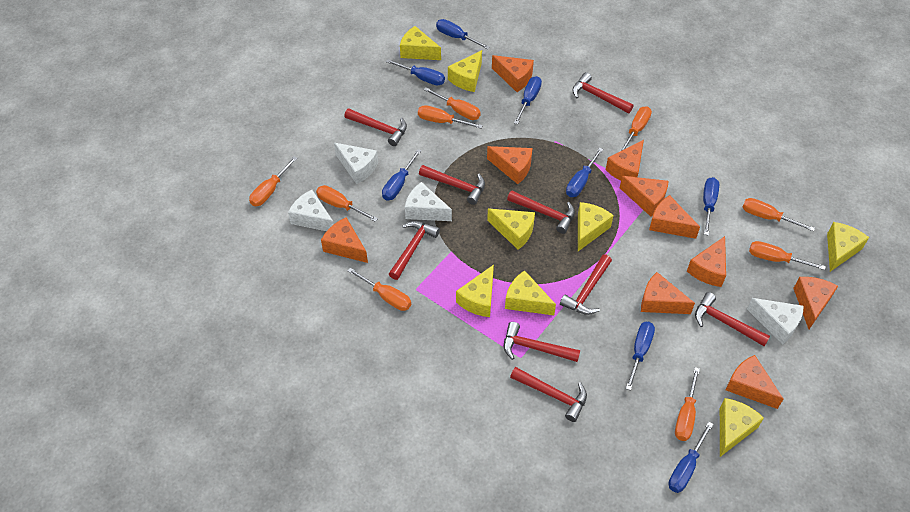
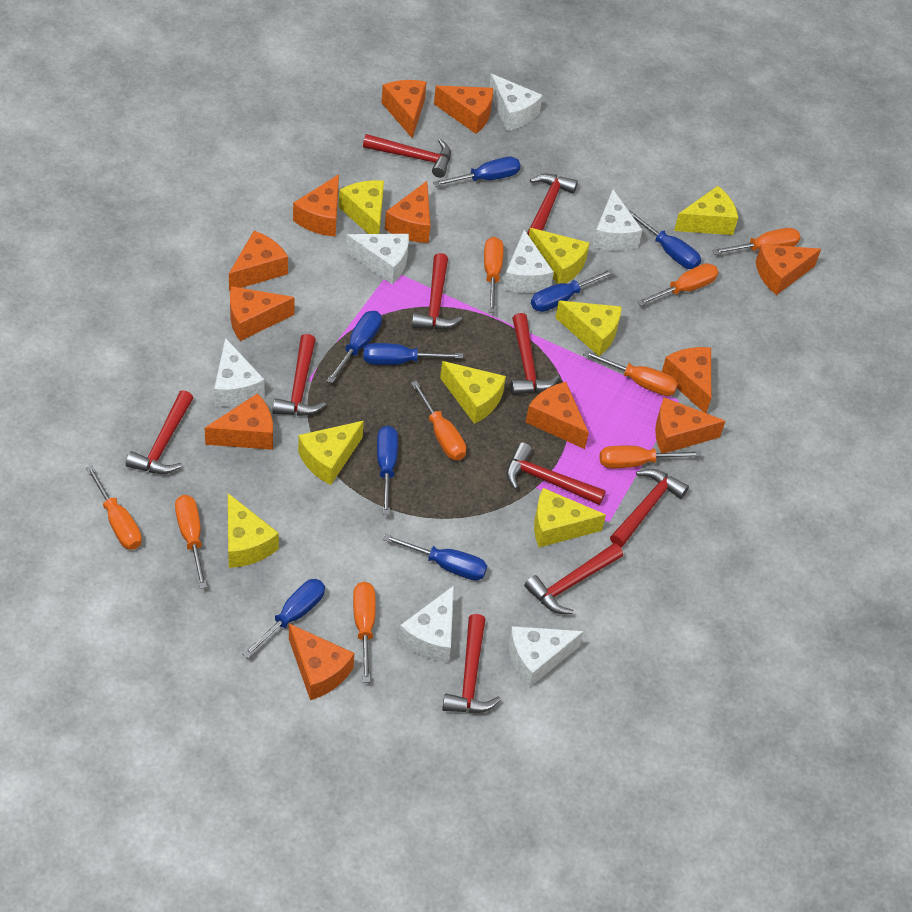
orange cheese: [321,217,368,263] [487,146,532,184] [492,55,534,92] [606,140,644,181] [620,176,669,217] [641,272,695,314] [649,195,700,239] [687,236,726,287] [726,355,783,409] [793,277,838,329] = 10 -> [205,393,273,450] [229,231,288,291] [230,286,295,341] [289,624,354,700] [293,174,339,237] [381,80,426,139] [385,181,430,243] [434,86,493,134] [526,382,589,449] [655,397,725,453] [662,347,711,413] [756,244,821,295] = 12
red hammer: [344,109,407,146] [389,221,440,280] [419,165,485,205] [504,322,580,362] [507,191,575,234] [510,367,587,422] [560,254,612,315] [572,72,633,113] [695,292,770,346] = 9 -> [126,390,193,474] [272,334,326,416] [363,134,451,178] [412,253,462,330] [442,614,501,713] [506,442,606,505] [511,313,560,395] [524,543,623,614] [527,174,578,236] [610,469,689,547] = 10
white cheese: [288,190,334,231] [334,143,378,184] [405,182,452,221] [747,298,804,345] = 4 -> [214,338,265,407] [346,234,409,285] [399,586,454,663] [489,74,542,131] [503,230,554,293] [509,626,584,688] [593,190,642,251] = 7

